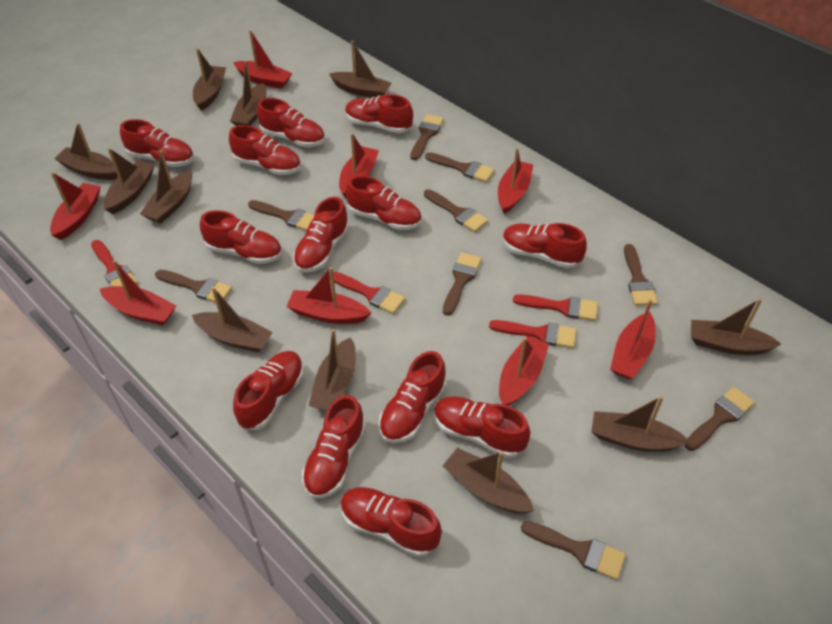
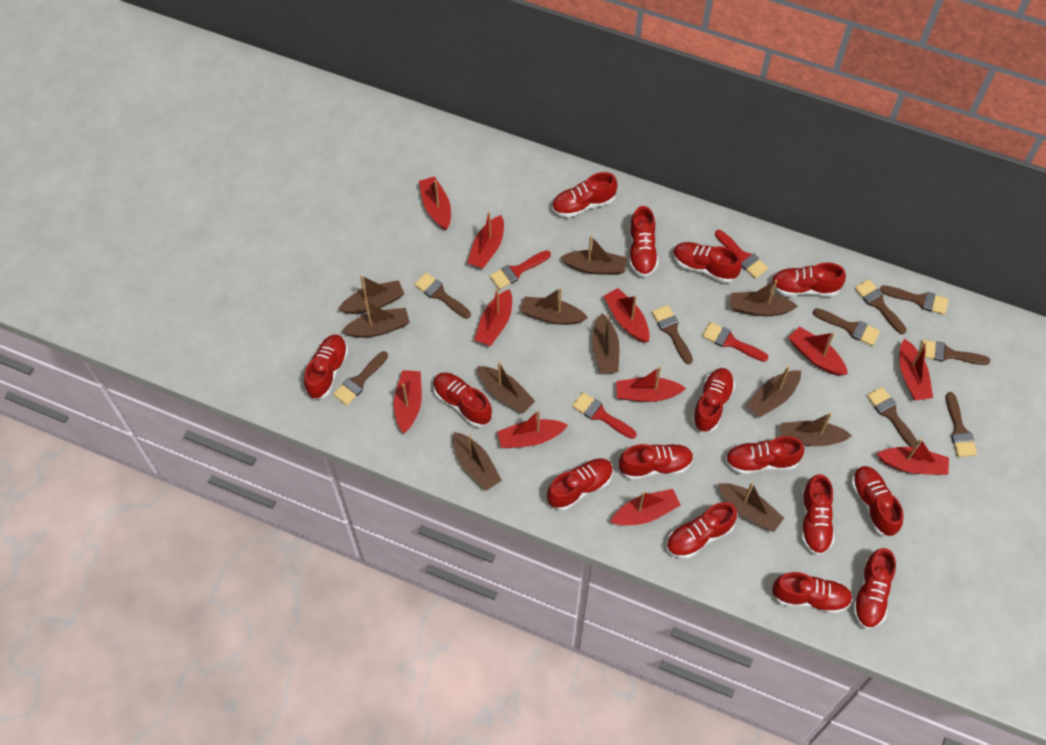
red boat: [50,172,101,240] [100,260,176,325] [233,30,292,89] [286,267,371,324] [339,133,379,199] [498,148,533,214] [499,336,549,406] [610,299,656,379] = 8 -> [394,370,422,433] [419,176,451,230] [467,212,504,269] [474,289,512,346] [497,410,568,448] [604,288,650,343] [610,489,681,525] [616,367,686,402] [788,326,848,375] [877,439,949,475] [899,339,933,401] = 11
red shoe: [120,119,194,167] [200,210,282,264] [229,125,301,175] [233,351,304,430] [257,98,325,147] [293,197,349,273] [302,395,366,499] [341,487,442,557] [345,94,413,133] [346,175,422,230] [379,351,447,443] [434,397,530,458] [503,223,587,268] = 13 -> [304,335,348,400] [433,372,492,427] [547,458,613,511] [552,172,618,218] [619,443,694,480] [629,206,658,277] [666,502,737,559] [673,242,742,283] [692,368,735,433] [725,436,804,474] [771,262,846,296] [772,572,853,614] [801,474,834,555] [851,466,903,537] [853,548,896,629] = 15

